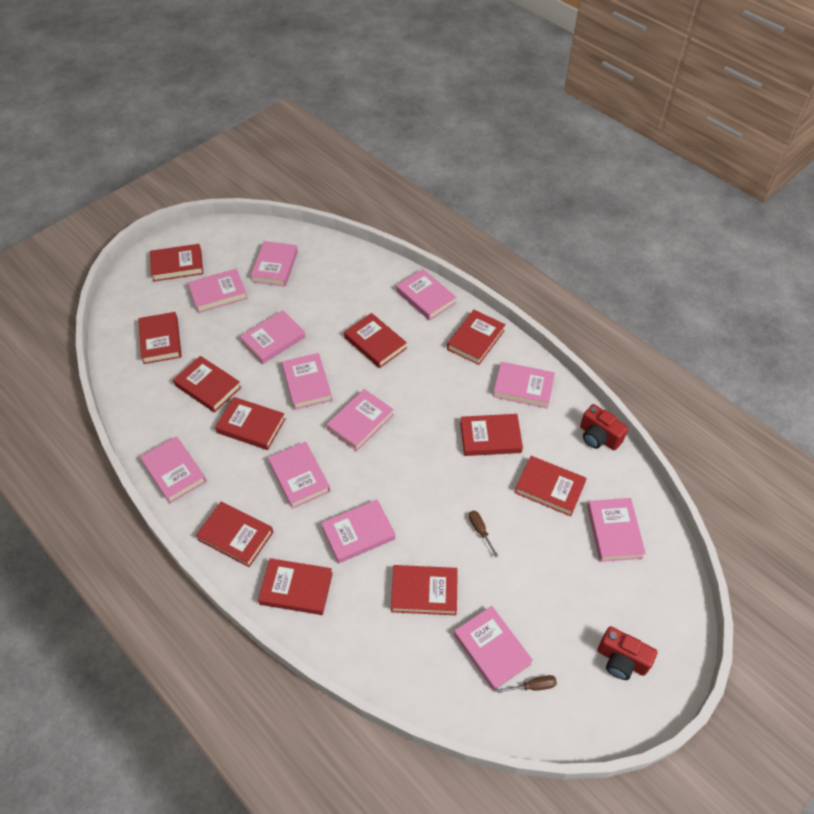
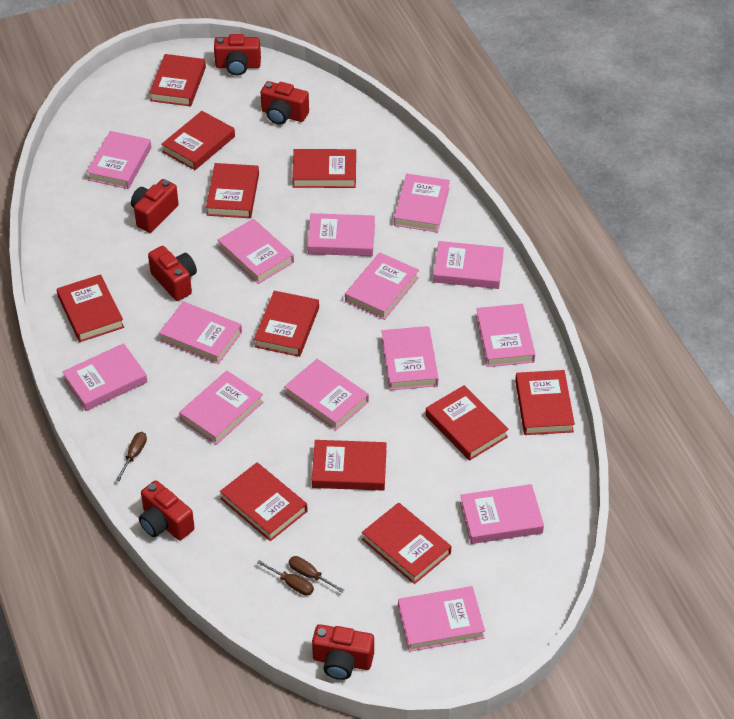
brown screwdriver: [469,511,498,557] [497,675,557,693] = 2 -> [116,432,147,481] [257,560,314,595] [289,556,345,593] = 3
pink book: [140,436,207,504] [188,269,248,313] [240,310,305,364] [251,241,298,287] [268,442,330,509] [282,353,332,410] [321,499,395,563] [326,389,394,452] [396,269,456,321] [454,606,533,690] [493,362,555,408] [587,498,646,562] = 12 -> [62,343,147,411] [86,131,151,189] [159,301,242,364] [179,371,263,445] [218,219,294,284] [284,359,369,430] [307,213,375,256] [345,252,419,320] [382,326,438,390] [394,174,450,233] [398,586,485,652] [433,241,504,289] [460,484,544,544] [476,304,535,367] = 14
red camera: [580,404,628,450] [598,626,657,680] = 2 -> [131,179,179,233] [139,480,195,540] [148,246,197,301] [214,34,261,76] [261,81,309,125] [312,624,374,680] = 6

